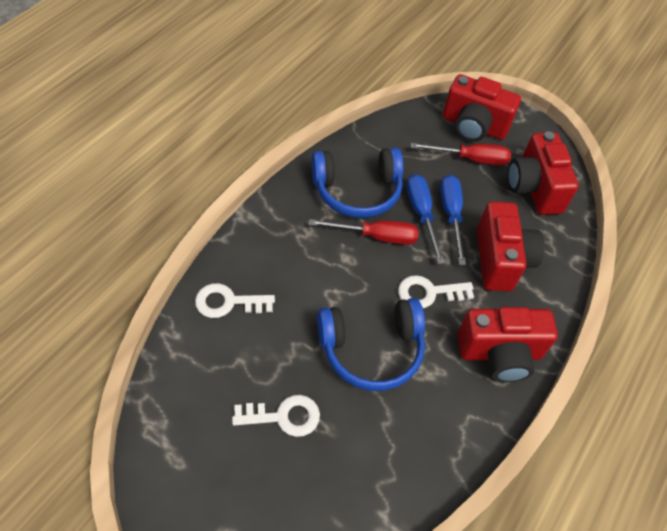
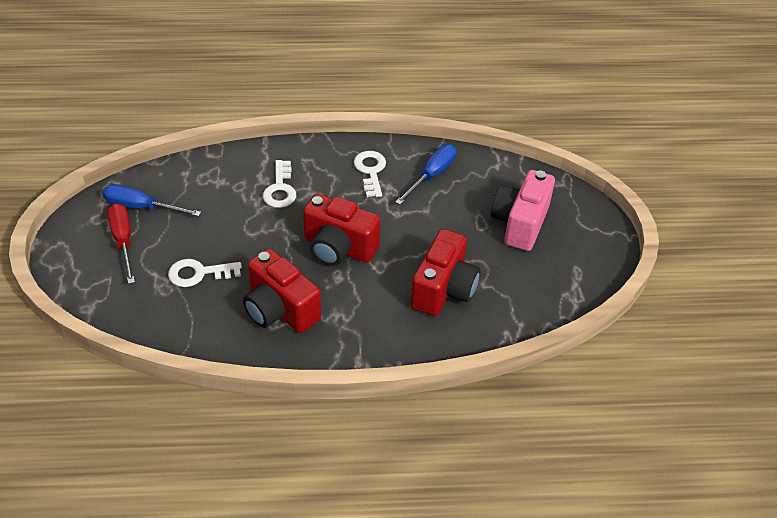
blue headphones: [312,147,404,218] [317,298,425,391] = 2 -> none = 0
pink camera: none = 0 -> [491,170,555,251] = 1
red camera: [443,74,521,142] [457,307,558,382] [477,201,545,291] [508,131,579,215] = 4 -> [243,249,321,333] [303,194,381,266] [410,229,480,316] = 3
red screwdriver: [309,219,419,245] [411,143,511,166] = 2 -> [107,203,135,284] = 1

